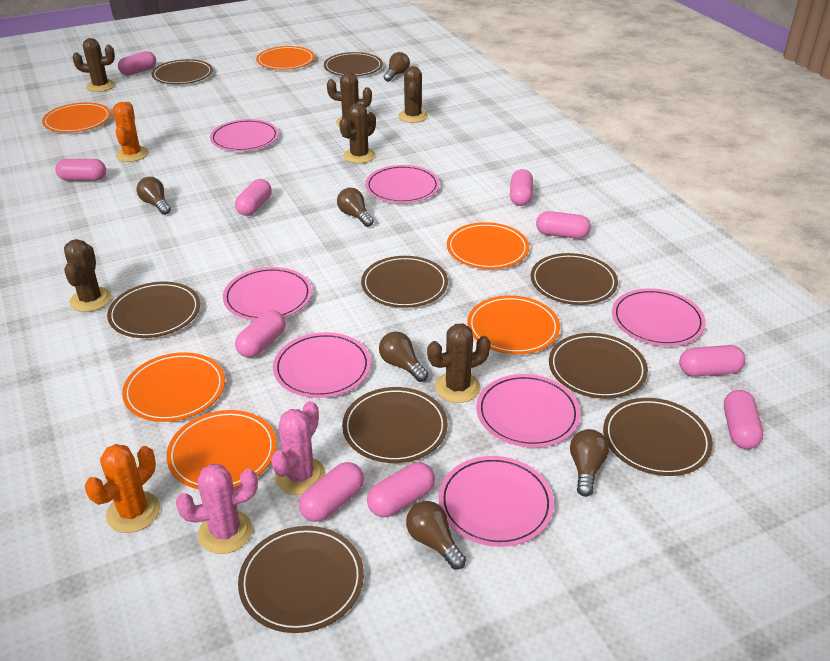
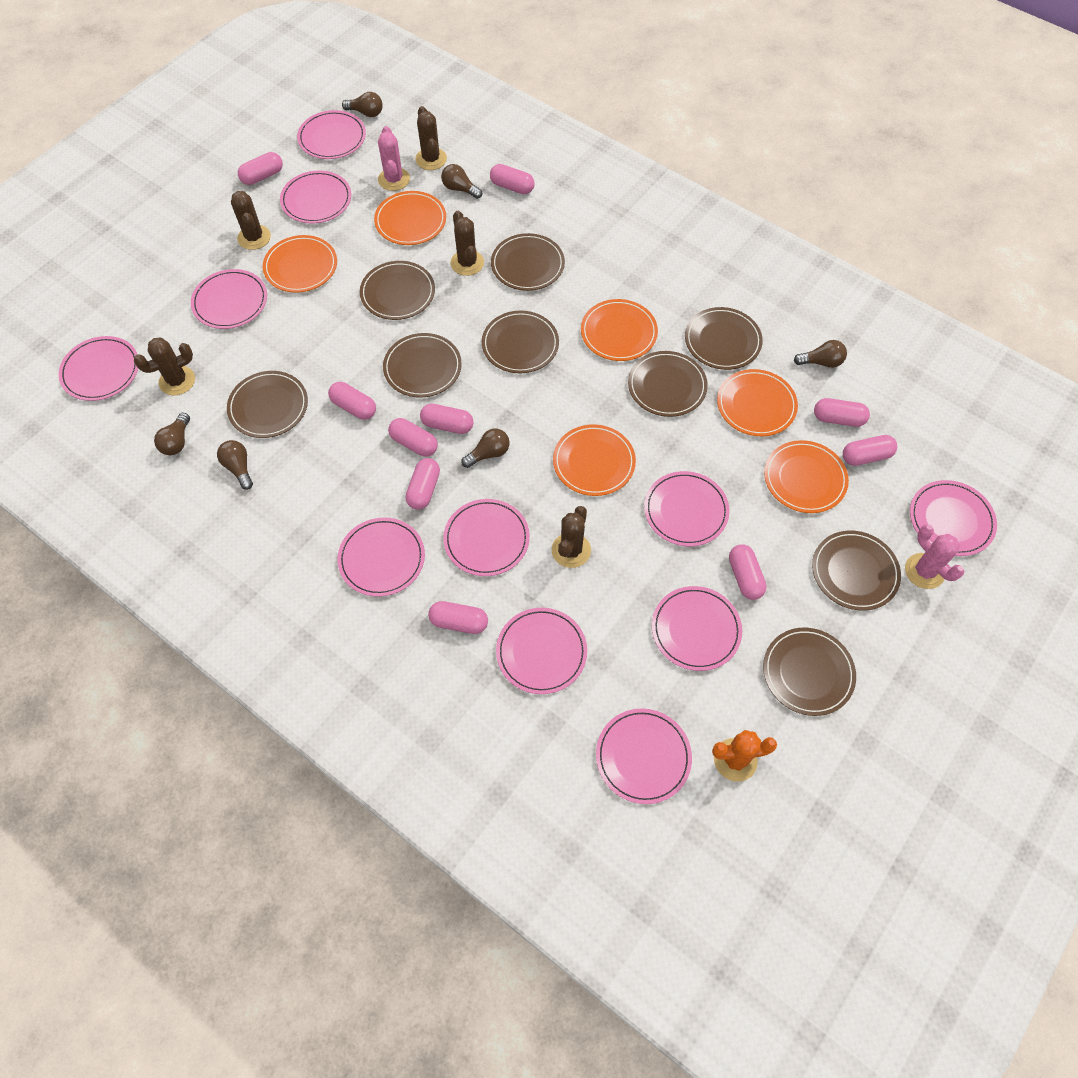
brown cactus: [64,239,112,312] [72,38,115,92] [327,72,372,127] [339,103,376,163] [398,66,428,123] [427,324,491,403] = 6 -> [134,338,195,395] [231,191,271,250] [415,106,447,170] [450,211,484,276] [552,506,591,568] = 5
orange cactus: [85,444,160,533] [113,101,149,162] = 2 -> [712,730,777,782] = 1
pink plate: [210,119,279,151] [223,267,312,321] [273,332,371,398] [365,165,440,203] [439,456,554,547] [477,374,581,448] [612,288,706,346] = 7 -> [59,336,138,401] [191,269,267,329] [280,170,351,224] [297,110,366,159] [337,517,425,597] [443,499,530,576] [496,608,587,694] [596,708,692,804] [644,471,730,546] [652,586,742,671] [910,480,997,556] = 11

